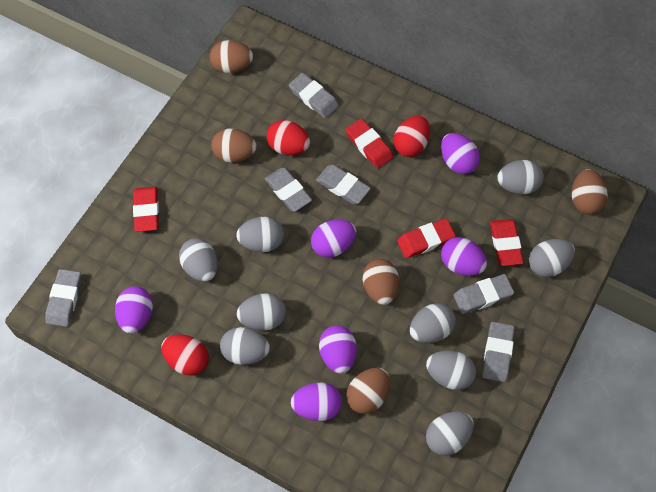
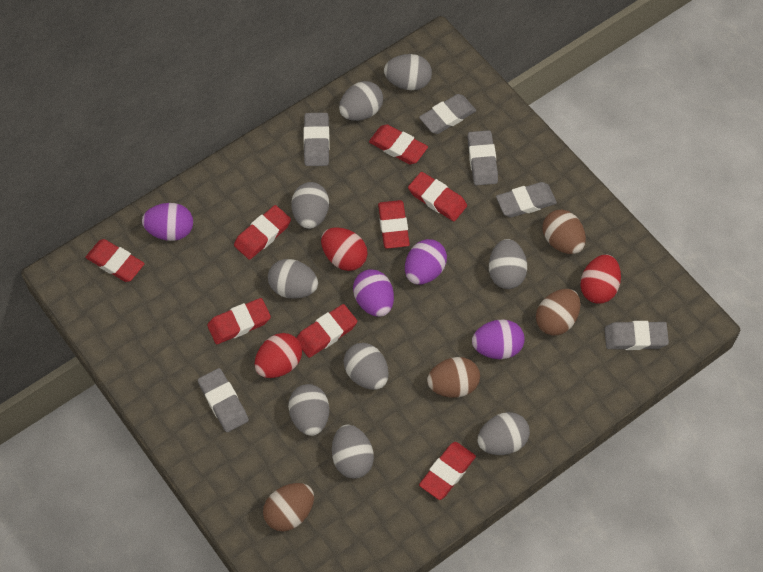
brown egg: [210,40,253,73] [211,129,257,163] [346,367,390,414] [363,259,399,305] [572,169,608,214] = 5 -> [263,483,314,532] [427,357,480,398] [536,289,580,335] [542,210,586,254] = 4
purple egg: [115,286,153,334] [291,383,342,421] [311,219,356,258] [319,325,357,374] [441,133,480,174] [441,237,487,276] = 6 -> [142,203,193,241] [353,269,394,317] [405,239,447,285] [472,319,525,359] = 4
red eraser: [133,187,159,232] [346,119,394,169] [397,219,456,258] [490,219,524,266] = 4 -> [85,239,145,282] [207,298,271,344] [234,205,291,260] [296,304,357,358] [369,124,428,164] [378,200,410,249] [408,172,467,221] [419,442,476,500] = 8

